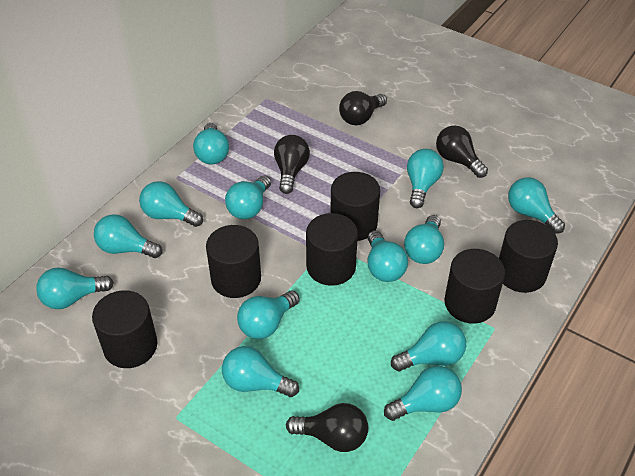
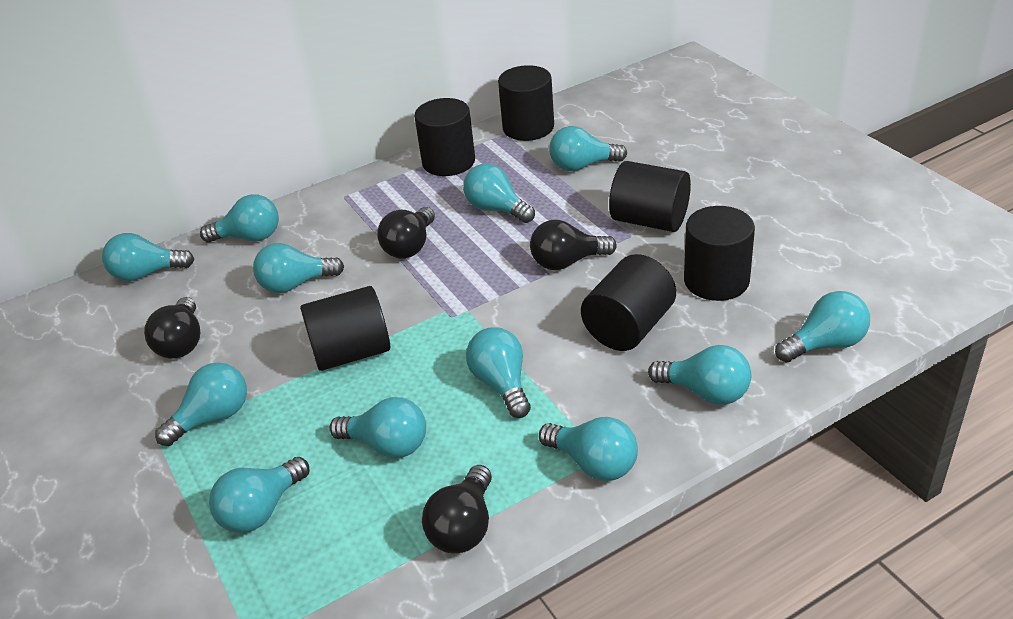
turquoise light bulb: [36,267,114,309] [94,214,162,258] [139,181,203,227] [193,123,229,164] [222,346,299,397] [225,175,271,219] [237,291,300,339] [367,230,408,282] [384,366,462,421] [391,321,466,371] [404,215,444,264] [407,149,444,208] [508,177,565,234] = 13 -> [102,233,194,281] [155,362,247,446] [200,194,279,243] [209,457,309,533] [253,243,344,293] [330,397,426,458] [463,164,535,223] [466,327,531,418] [539,417,638,481] [549,126,627,171] [648,345,751,405] [775,291,870,363] = 12

